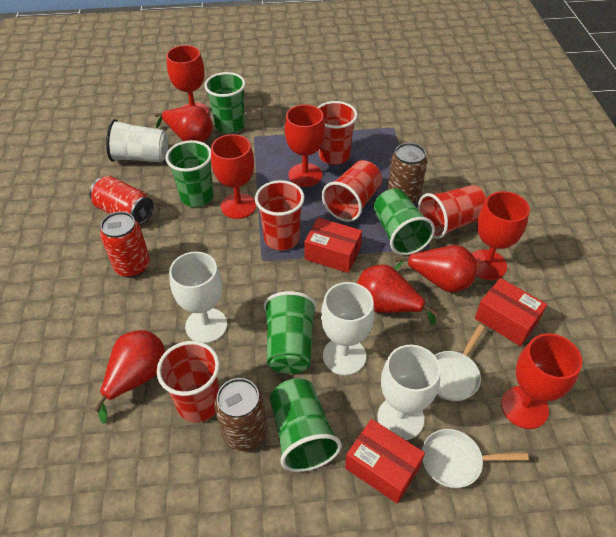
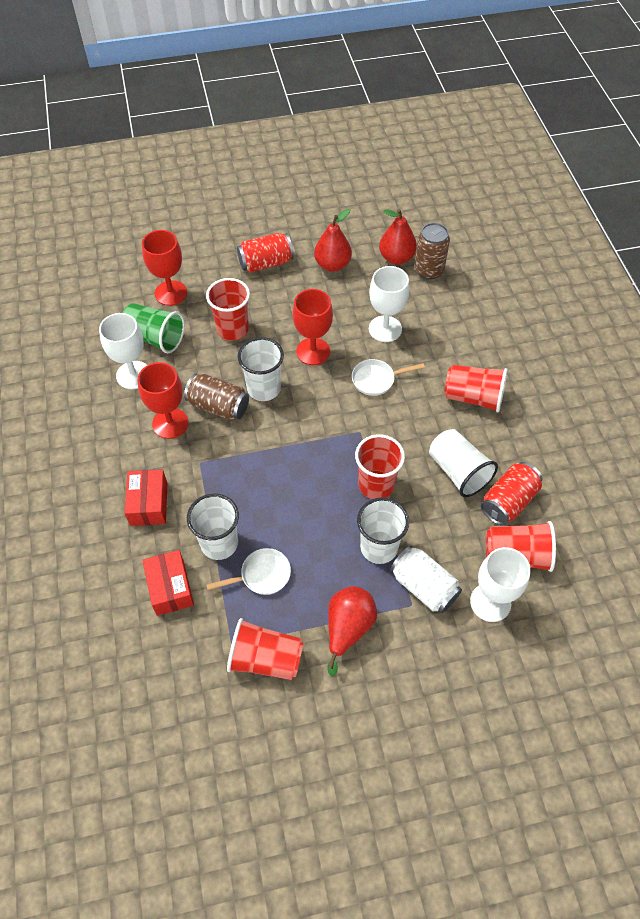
green cup: [166,140,214,207] [204,72,246,134] [264,291,317,374] [270,379,341,472] [373,188,435,255] = 5 -> [122,303,185,353] = 1
red box: [304,218,362,273] [345,419,425,504] [475,278,547,346] = 3 -> [124,469,168,526] [142,550,194,616] = 2
red goblet: [166,45,209,114] [211,134,256,219] [285,104,325,187] [472,191,530,280] [501,333,582,429] = 5 -> [138,362,188,439] [142,230,187,306] [293,289,333,365] = 3
red pear: [94,330,165,424] [155,106,213,142] [357,265,438,325] [394,245,477,293] = 4 -> [314,209,352,272] [327,586,377,676] [379,209,417,265] = 3
white can: none = 0 -> [390,545,462,613] = 1
white cup: [106,119,168,162] = 1 -> [187,493,239,560] [238,337,284,401] [357,497,409,564] [429,429,498,497] = 4

